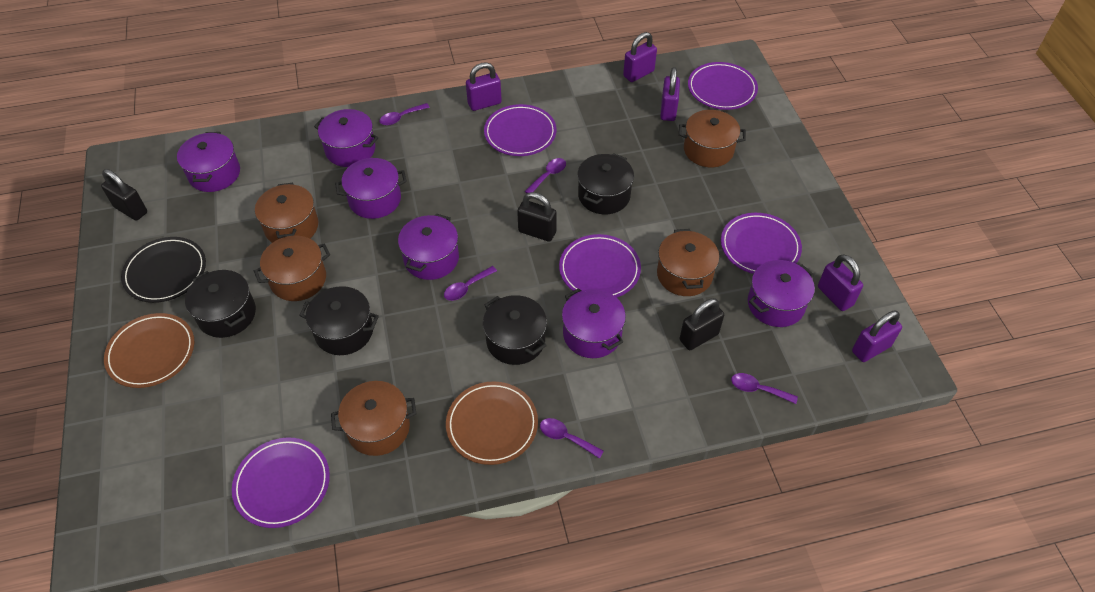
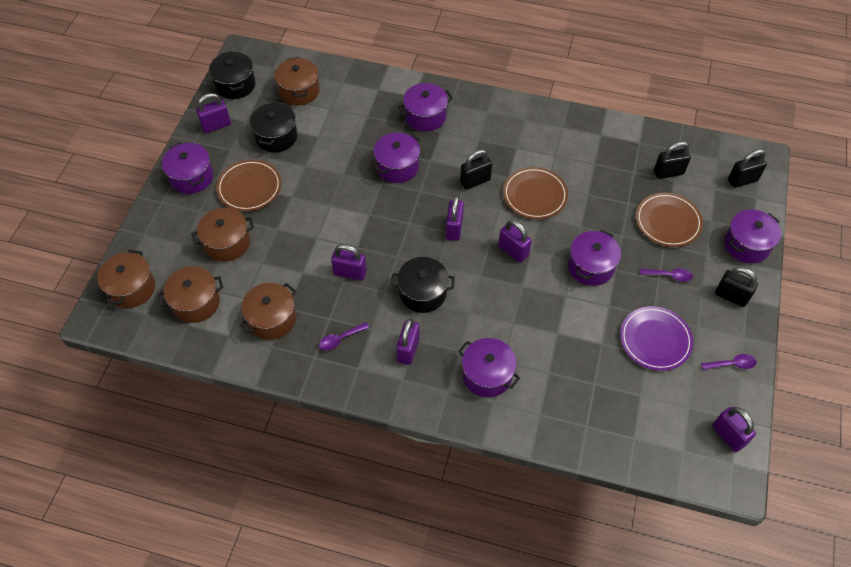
black padlock: [101,169,147,221] [517,192,557,242] [680,298,724,350] = 3 -> [460,150,492,190] [654,141,691,179] [715,267,758,307] [728,149,767,188] = 4
black plate: [121,237,206,303] = 1 -> none = 0
black pot: [185,270,256,338] [299,286,379,355] [483,295,547,365] [577,154,634,214] = 4 -> [209,51,256,99] [250,102,297,152] [391,257,455,313] = 3
brown plate: [104,313,194,388] [446,381,538,465] = 2 -> [216,160,281,211] [503,167,568,219] [636,193,703,247] = 3
purple padlock: [466,62,502,111] [623,32,657,82] [660,67,680,121] [818,254,863,311] [852,311,902,362] = 5 -> [196,93,231,133] [331,244,367,281] [396,318,420,365] [446,195,464,241] [498,220,532,263] [712,407,756,452] = 6
purple plate: [232,438,330,528] [484,104,557,156] [559,234,641,298] [688,62,758,110] [721,213,802,274] = 5 -> [620,306,693,371] = 1
purple spoon: [379,103,430,125] [444,266,497,301] [525,158,566,193] [540,418,604,459] [731,373,798,404] = 5 -> [319,322,369,351] [640,268,693,282] [701,354,757,370] = 3

